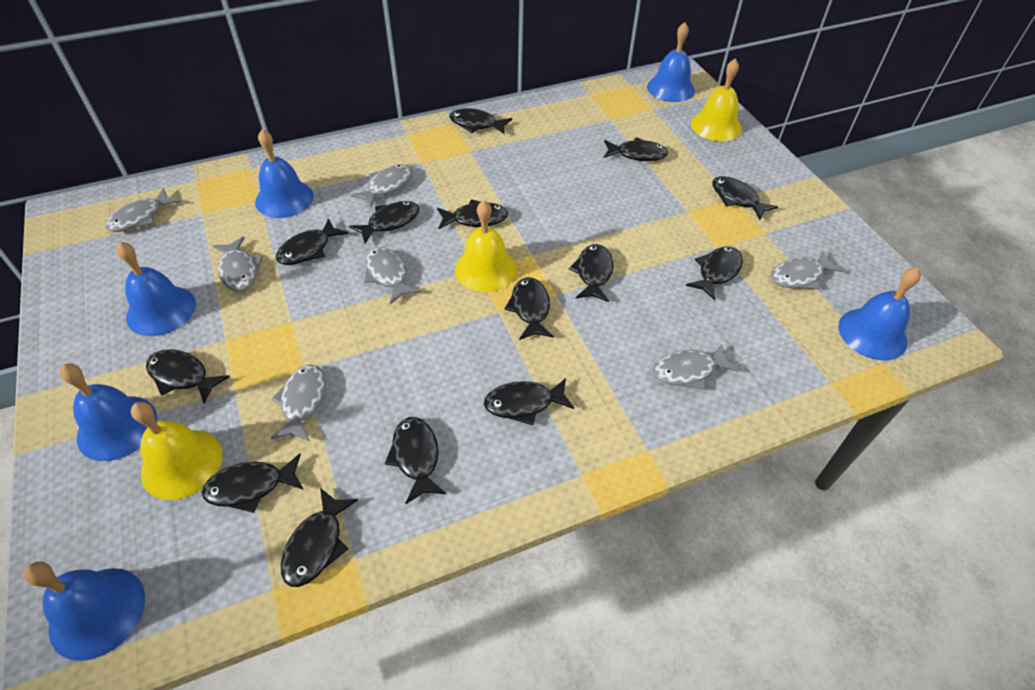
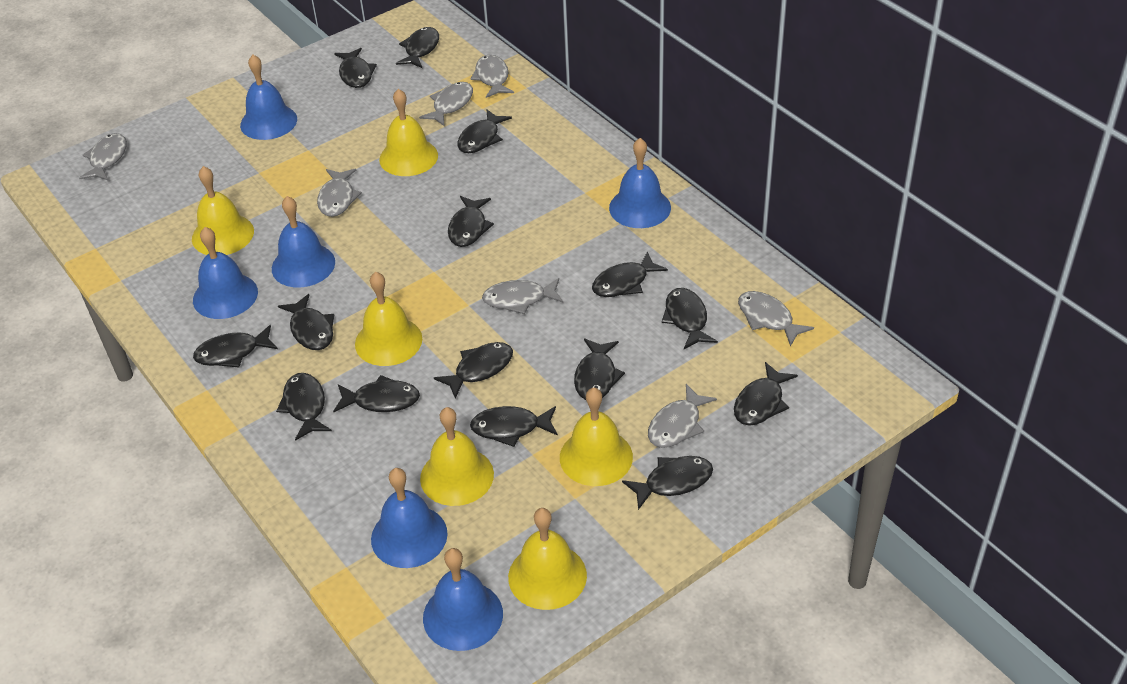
black fish: [146,349,230,404] [202,454,304,513] [276,218,348,265] [281,488,358,587] [349,201,419,243] [385,417,446,504] [437,199,508,229] [449,108,512,134] [484,378,574,425] [504,277,554,340] [569,244,614,302] [604,137,668,161] [686,247,743,300] [712,176,778,220] = 14 -> [193,325,278,367] [276,373,332,441] [278,294,334,350] [333,375,420,412] [334,48,377,88] [396,27,439,68] [434,342,513,399] [448,196,494,247] [457,109,512,153] [470,406,558,447] [574,338,625,400] [592,251,668,297] [622,456,713,510] [662,288,718,349] [734,362,798,426] = 15
yellow bell: [131,402,222,500] [455,200,517,292] [691,58,742,141] = 3 -> [192,166,254,255] [355,272,422,366] [379,89,438,176] [420,407,494,506] [508,508,587,610] [560,387,633,486] = 6

